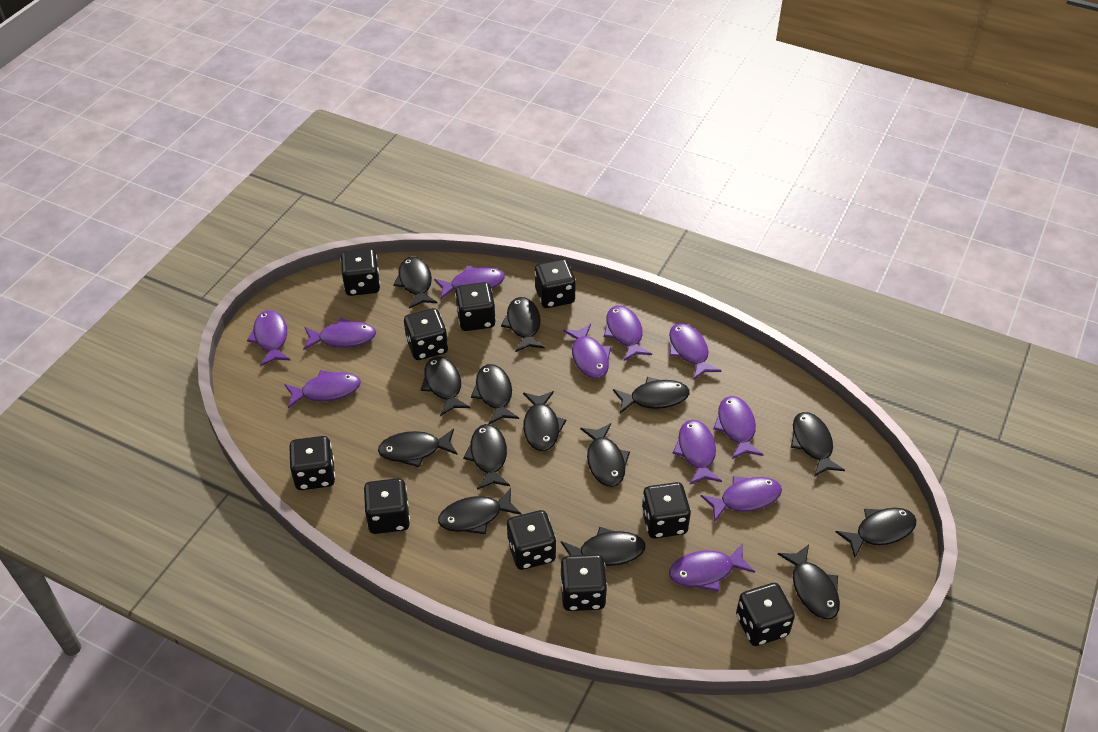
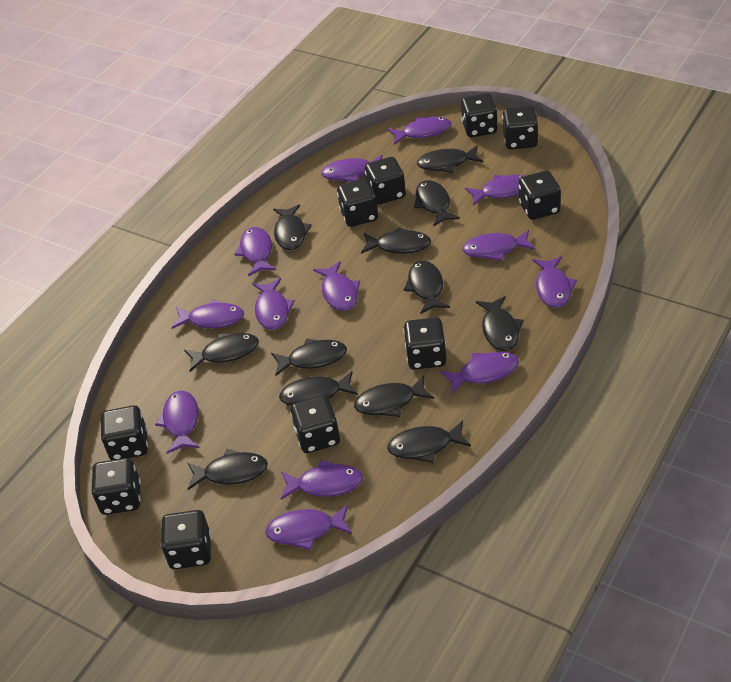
black fish: [378,429,457,467] [394,257,437,309] [421,356,470,416] [438,488,521,534] [463,424,510,490] [471,364,519,424] [501,297,545,352] [523,391,566,451] [561,527,646,566] [580,423,630,487] [613,377,690,413] [778,545,840,619] [791,412,845,477] [836,508,917,558] = 14 -> [184,333,259,372] [188,449,268,490] [271,338,347,376] [273,204,312,250] [279,371,358,406] [354,375,434,417] [361,227,431,254] [387,420,471,463] [404,260,450,314] [414,180,460,226] [417,145,484,173] [476,296,524,351] = 12
purple fish: [247,310,291,366] [284,370,361,408] [303,318,376,350] [434,266,505,299] [563,324,611,379] [604,305,652,361] [669,323,721,379] [669,544,755,592] [672,420,722,485] [701,476,782,522] [713,396,764,459] = 11 -> [155,391,199,454] [171,299,244,329] [234,227,276,276] [253,278,295,330] [265,504,352,550] [281,460,363,500] [313,261,360,311] [321,155,383,182] [388,117,451,145] [440,352,519,394] [463,230,535,261] [465,174,525,206] [532,256,577,308] = 13

